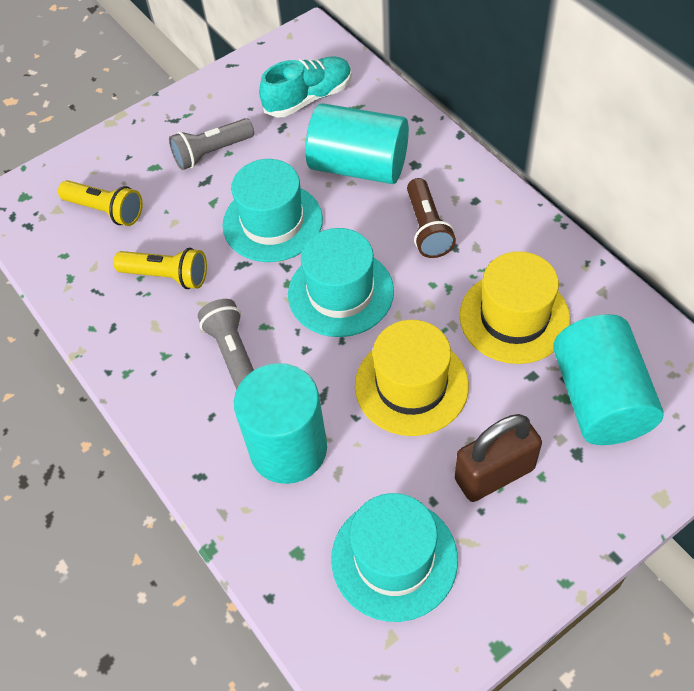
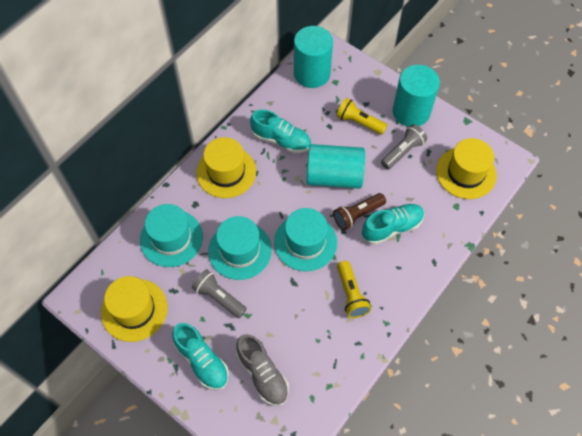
brown padlock: [455,414,542,502] = 1 -> none = 0
grey shoe: none = 0 -> [236,334,289,406] = 1
turquoise shoe: [259,56,352,117] = 1 -> [172,323,229,390] [250,109,311,153] [362,204,424,245] = 3
yellow hat: [355,320,469,436] [459,251,570,364] = 2 -> [101,276,167,342] [196,137,256,198] [436,138,497,199] = 3

